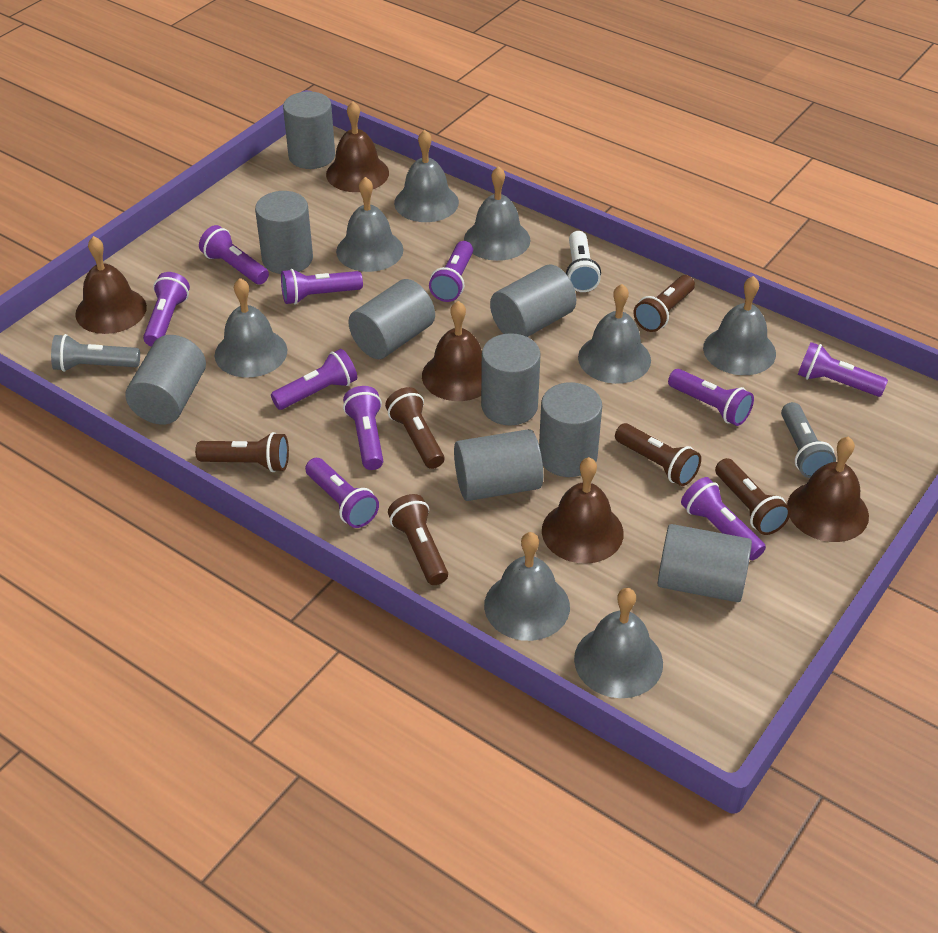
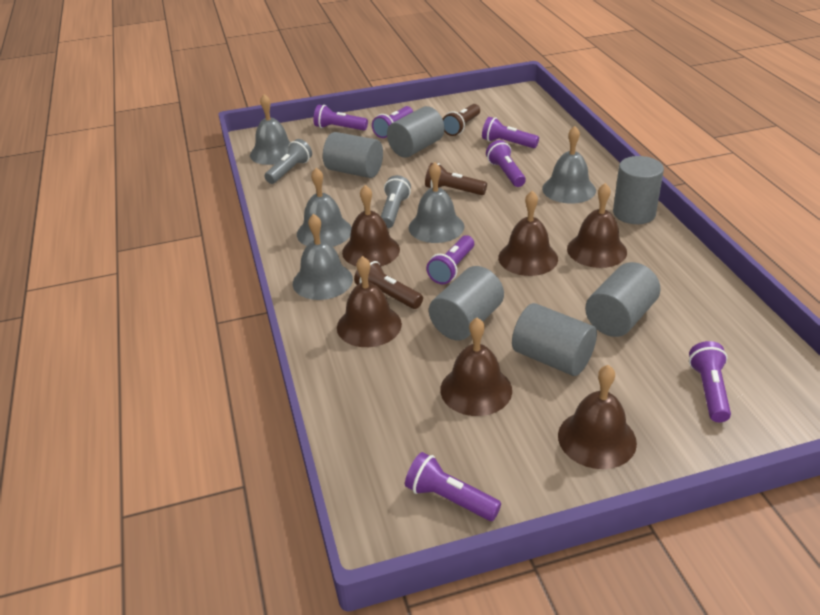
brown bell: [75,236,147,334] [326,101,389,192] [422,301,482,401] [542,457,624,564] [787,436,869,542] = 5 -> [337,256,402,347] [342,185,400,266] [440,318,512,416] [498,191,558,276] [558,365,637,469] [567,183,627,268] = 6
brown flashlight: [195,432,289,472] [385,387,445,469] [388,494,448,585] [615,423,701,486] [633,275,695,332] [715,458,791,535] = 6 -> [354,259,423,309] [425,163,487,195] [443,104,480,136] = 3
grey bell: [215,278,287,377] [336,177,404,272] [394,130,459,222] [464,166,530,261] [484,532,570,641] [574,588,663,698] [578,284,651,384] [703,276,776,375] = 8 -> [250,94,291,165] [293,214,353,300] [297,168,352,247] [409,162,464,243] [542,126,596,204] = 5
grey cylinder: [125,335,206,424] [255,191,313,274] [283,91,335,169] [348,279,435,359] [454,429,543,501] [481,333,541,425] [490,264,576,337] [539,382,602,477] [658,524,752,602] = 9 -> [323,132,383,178] [387,106,445,158] [429,266,504,340] [512,303,597,376] [585,262,660,337] [613,156,664,224] = 6
purple flashlight: [143,272,190,347] [199,225,269,285] [271,349,357,410] [281,269,363,305] [305,458,379,528] [343,386,383,470] [429,241,473,302] [668,369,754,426] [681,477,766,560] [798,342,888,397] = 10 -> [314,105,368,130] [372,106,413,138] [405,452,501,521] [426,235,474,284] [482,117,539,148] [486,140,526,187] [689,341,731,422] = 7
white flashlight: [566,231,601,292] = 1 -> none = 0

